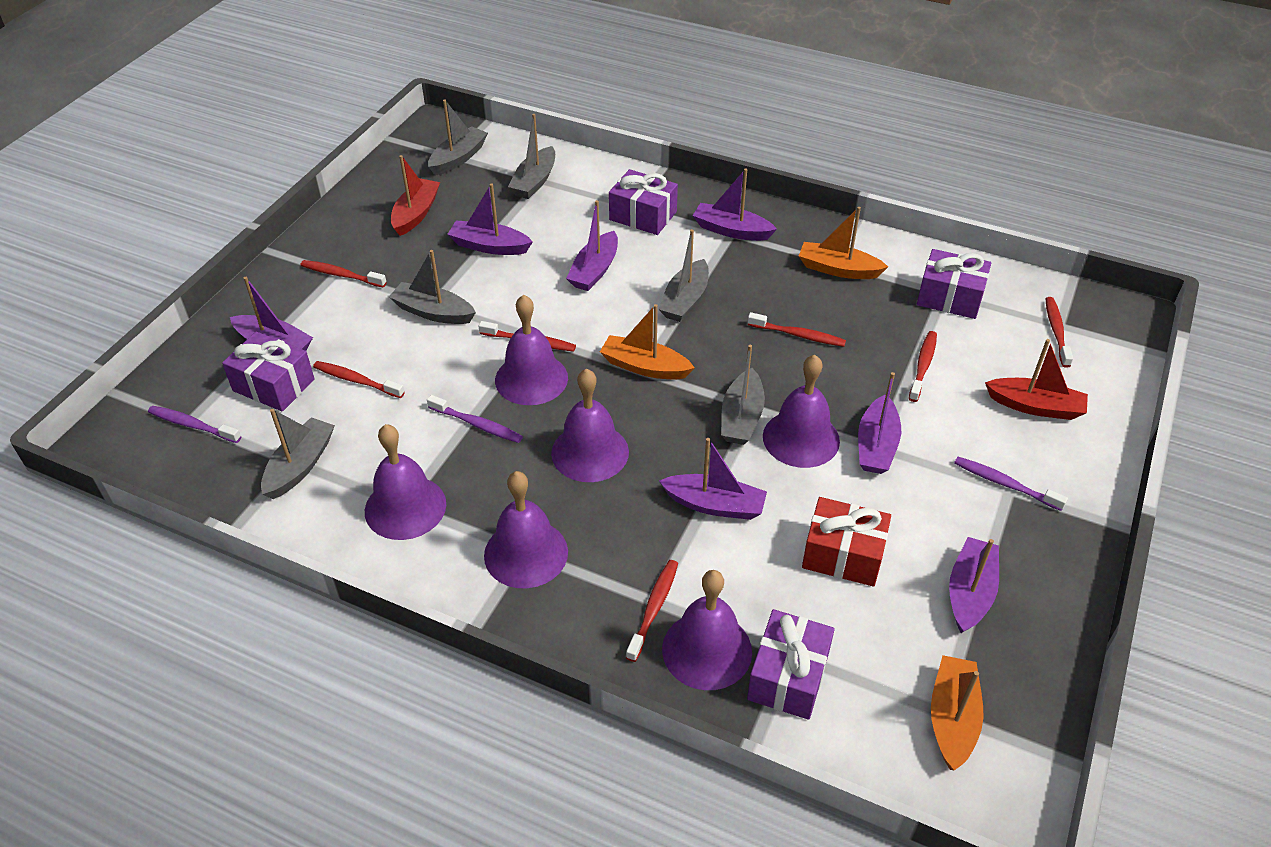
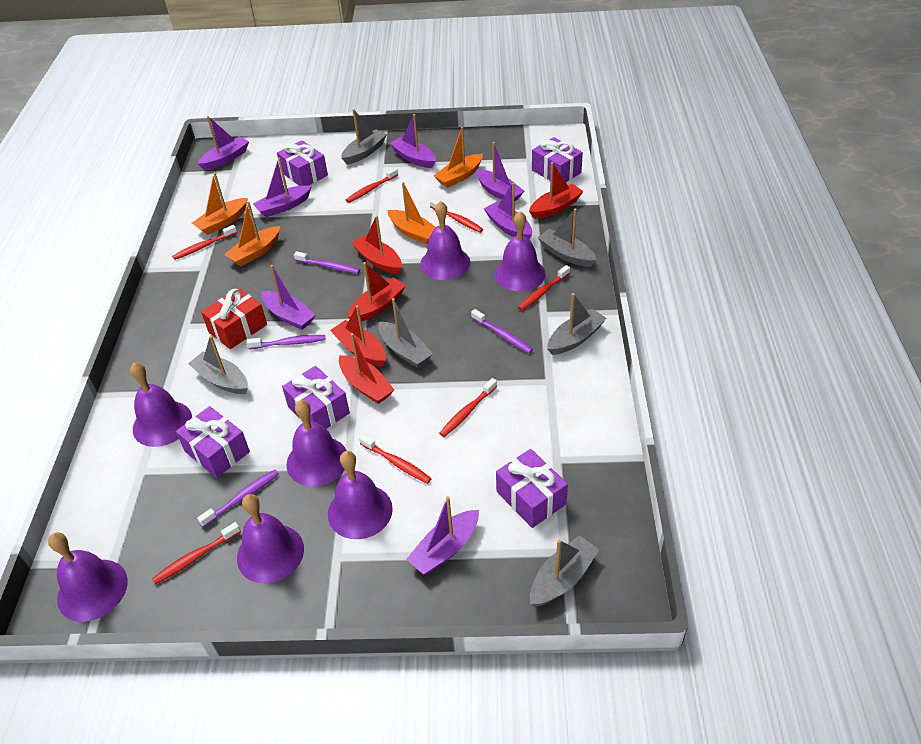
orange boat: [600,304,695,379] [799,207,888,279] [931,655,984,771] = 3 -> [192,172,248,235] [224,201,280,266] [388,182,436,244] [434,127,483,188] = 4
purple bell: [365,424,446,540] [484,471,568,588] [495,295,568,405] [551,369,629,482] [662,570,752,690] [763,355,840,468] = 6 -> [48,532,128,622] [130,363,192,447] [237,494,304,584] [286,400,347,487] [328,451,393,539] [420,201,470,280] [494,211,546,291] = 7
purple gift: [222,332,315,412] [609,169,678,235] [747,609,835,720] [917,249,991,319] = 4 -> [176,406,250,478] [277,140,328,186] [282,366,350,429] [496,449,568,528] [532,137,583,182] = 5
purple toothbrush: [148,406,241,443] [427,395,523,443] [954,457,1068,511] = 3 -> [197,470,279,527] [247,335,325,349] [294,251,360,274] [471,309,533,353] = 4
red boat: [391,155,440,236] [985,339,1088,420] = 2 -> [330,305,386,366] [339,333,394,404] [348,262,406,322] [352,216,402,274] [529,162,584,219] = 5

